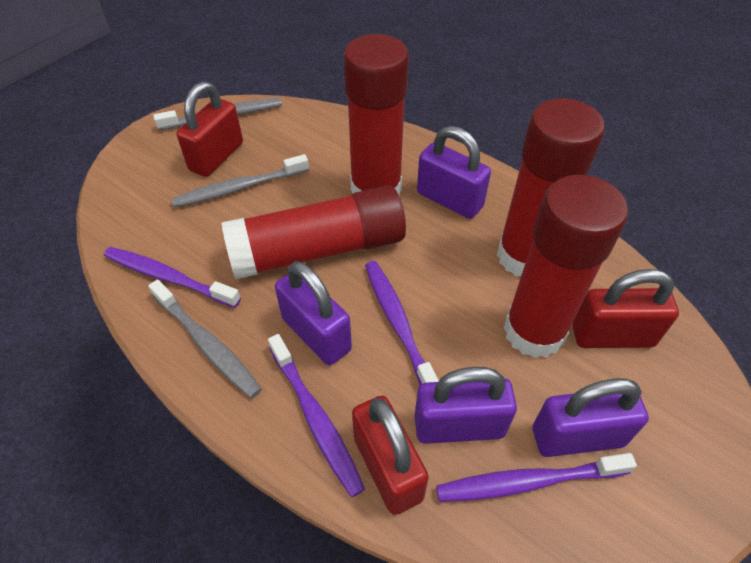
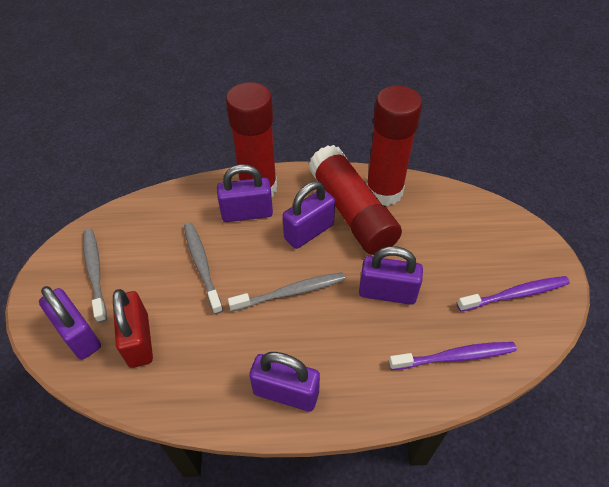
purple padlock: [275,261,352,365] [414,367,517,444] [417,126,491,219] [533,378,649,457] = 4 -> [39,286,101,360] [217,164,273,222] [249,352,320,412] [283,181,335,249] [359,246,423,305] = 5
purple toothbrush: [104,247,241,308] [268,334,365,497] [365,261,439,385] [436,453,637,502] = 4 -> [389,342,517,370] [457,276,570,312] = 2
red glue stick: [221,186,406,279] [344,34,409,197] [497,98,605,276] [503,175,628,358] = 4 -> [226,82,277,197] [309,145,402,255] [366,86,422,206] = 3
red padlock: [176,82,243,177] [352,395,429,515] [573,269,679,348] = 3 -> [113,289,153,368] = 1

